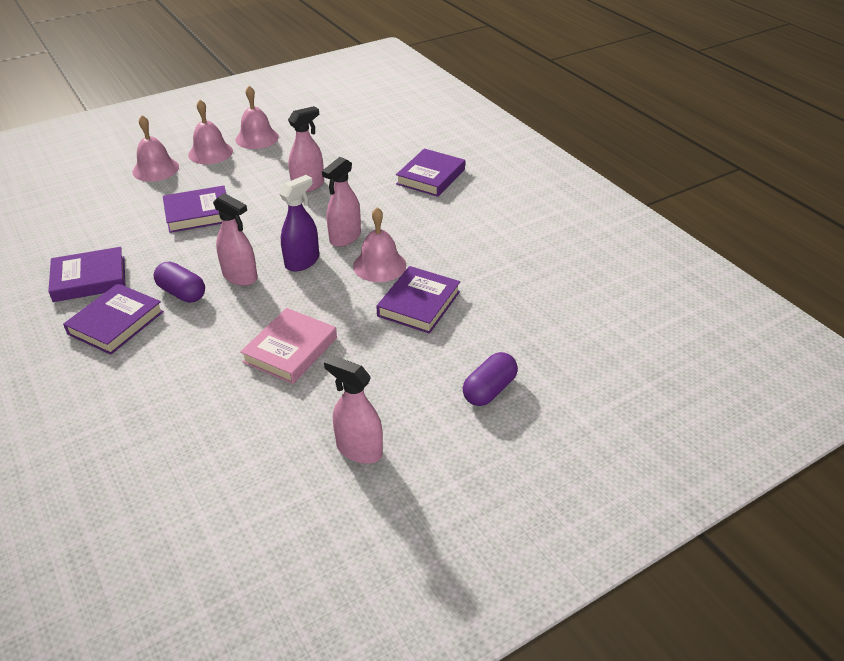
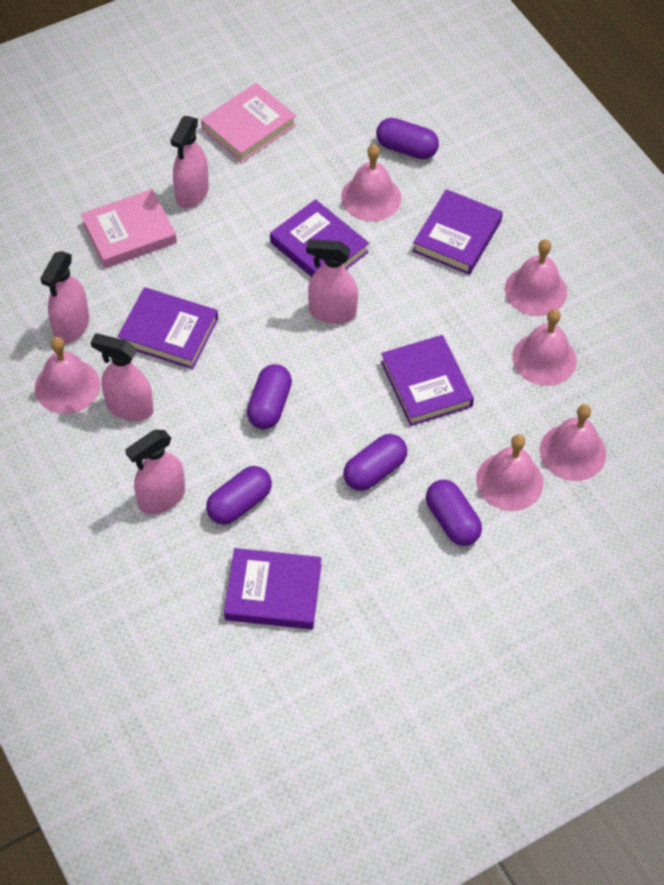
pink bell: [132,115,179,182] [188,100,233,164] [236,86,279,149] [353,207,406,282] = 4 -> [35,337,100,414] [341,145,401,221] [476,434,544,511] [505,239,567,316] [512,309,577,386] [540,404,606,481] = 6
pink book: [240,308,337,384] = 1 -> [81,189,177,268] [201,83,296,163] = 2
pink spray bottle: [213,193,258,286] [288,106,324,192] [322,157,361,247] [324,355,383,464] = 4 -> [40,251,89,344] [90,334,154,421] [125,430,185,514] [170,116,209,209] [306,239,358,324] = 5
purple capsule: [153,262,205,303] [463,352,518,406] = 2 -> [206,466,272,525] [247,364,292,429] [343,434,407,491] [376,118,439,159] [426,479,482,546] = 5
purple spray bottle: [279,175,319,272] = 1 -> none = 0

